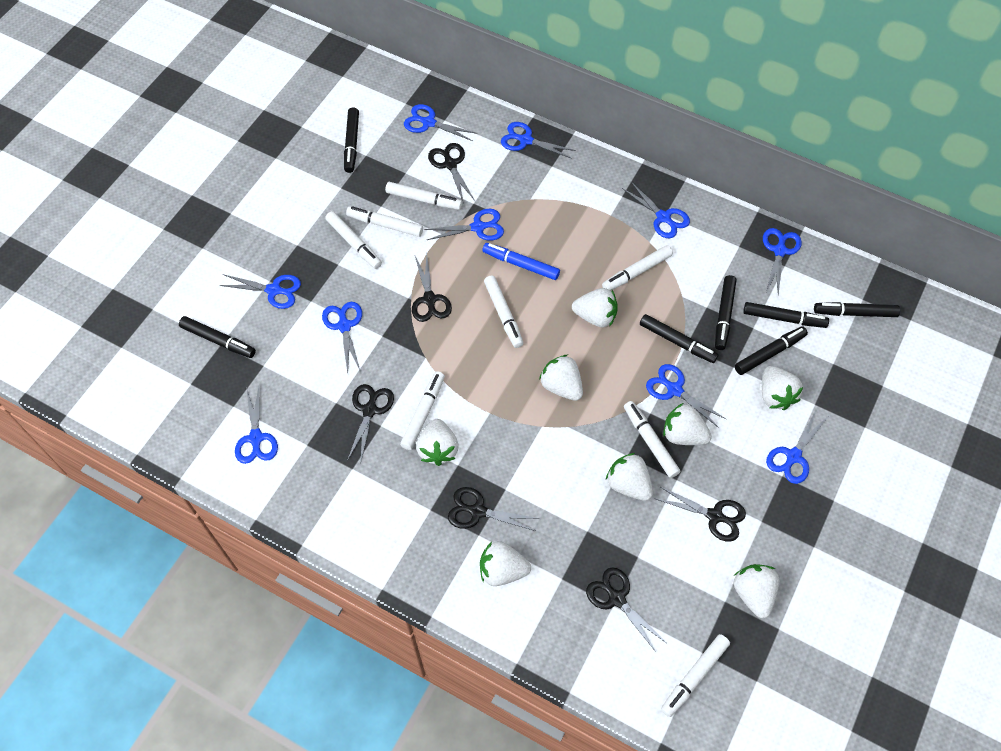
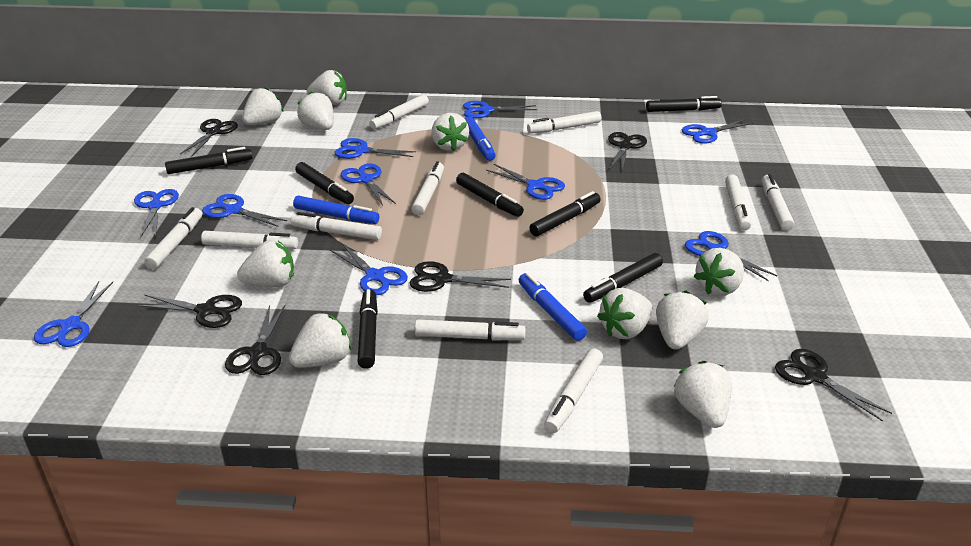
blue marker: [482,243,560,280] = 1 -> [293,196,379,224] [464,116,496,161] [519,273,587,341] = 3
white marker: [325,211,382,269] [346,206,423,237] [385,182,462,210] [400,371,445,450] [484,275,524,348] [602,245,673,291] [624,401,680,478] [661,634,730,717] = 8 -> [145,207,202,269] [201,231,298,249] [291,212,382,240] [369,94,429,129] [411,161,444,215] [415,319,526,341] [527,111,601,134] [544,348,603,433] [725,174,751,231] [762,174,794,231] = 10
white strawberry: [416,419,459,466] [480,541,531,586] [539,355,583,401] [572,288,618,328] [606,453,653,501] [663,403,712,445] [734,564,779,618] [762,366,803,410] = 8 -> [237,240,294,287] [242,87,283,125] [289,312,352,368] [297,91,334,130] [307,70,347,105] [432,113,469,151] [597,288,653,339] [656,291,709,350] [674,361,732,428] [694,248,744,296] = 10

